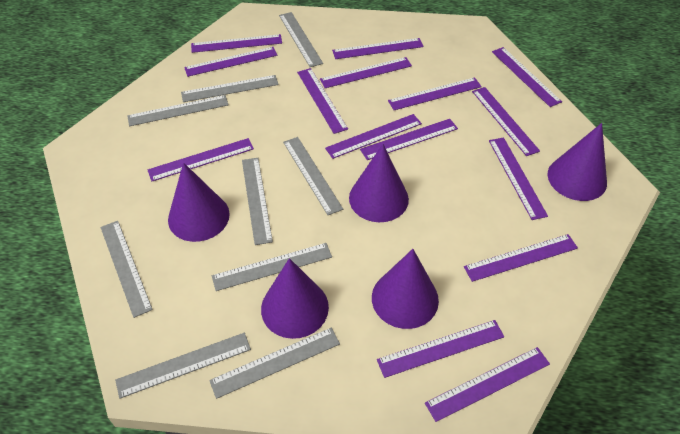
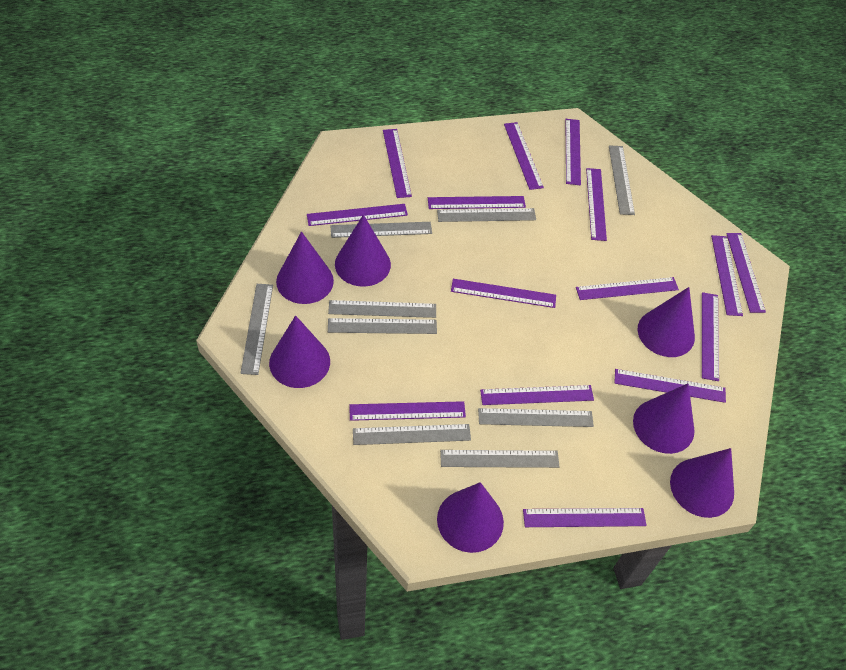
purple cone: [168,163,230,242] [261,258,329,339] [349,144,409,222] [372,249,439,329] [548,123,607,201] = 5 -> [269,315,330,388] [276,232,334,304] [335,215,391,287] [437,482,504,553] [633,384,695,454] [638,287,695,357] [670,448,734,518] = 7

